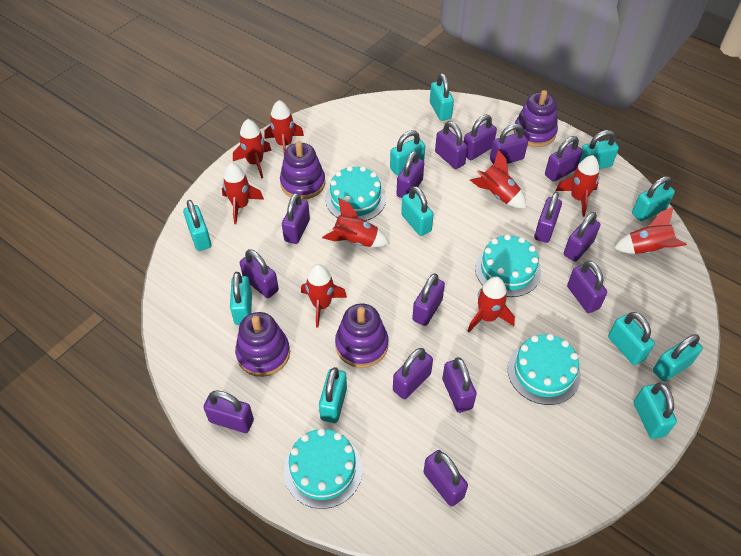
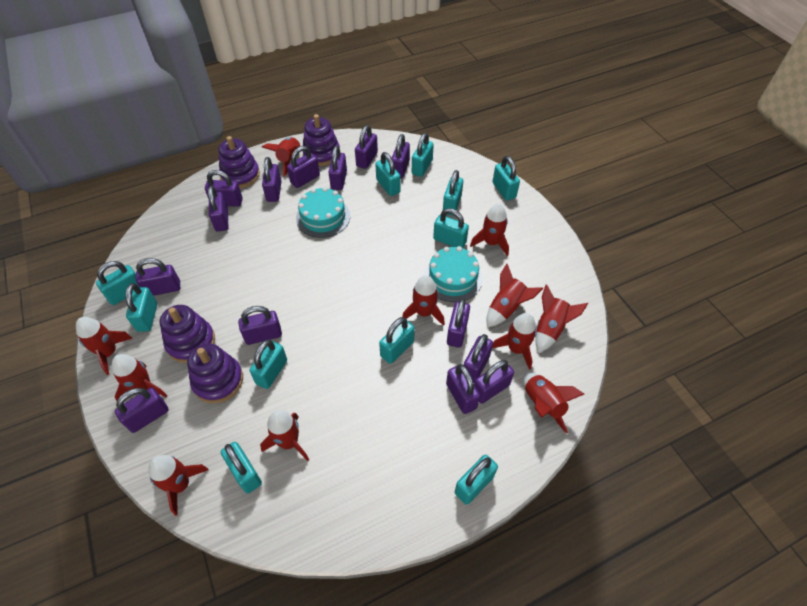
purple padlock: [203,391,254,433] [240,249,279,298] [282,193,310,244] [393,348,433,399] [396,151,424,198] [412,273,445,326] [423,450,468,507] [435,121,468,169] [442,357,477,413] [464,115,497,160] [490,124,528,165] [534,192,562,243] [545,136,583,182] [564,212,600,262] [567,260,607,313] = 15 -> [115,388,169,433] [136,258,180,296] [205,170,243,207] [208,186,228,232] [238,306,282,345] [262,157,282,202] [287,146,320,188] [328,145,347,190] [355,125,378,169] [392,134,410,178] [446,364,480,414] [447,299,470,348] [464,334,493,383] [474,360,514,404] = 14
red rocket: [222,163,264,224] [233,119,272,179] [264,100,304,153] [301,264,347,328] [322,198,389,247] [468,277,515,332] [470,150,526,208] [556,155,599,217] [614,207,687,254] = 9 -> [76,317,133,375] [112,354,167,401] [148,455,209,516] [260,410,309,461] [262,137,300,177] [402,275,445,326] [470,203,509,256] [486,264,543,327] [492,313,537,370] [523,373,584,434] [535,284,588,353] = 11
turquoise cake: [284,428,363,509] [325,166,386,221] [475,234,541,297] [507,334,581,405] = 4 -> [296,187,350,238] [424,246,483,302] = 2

